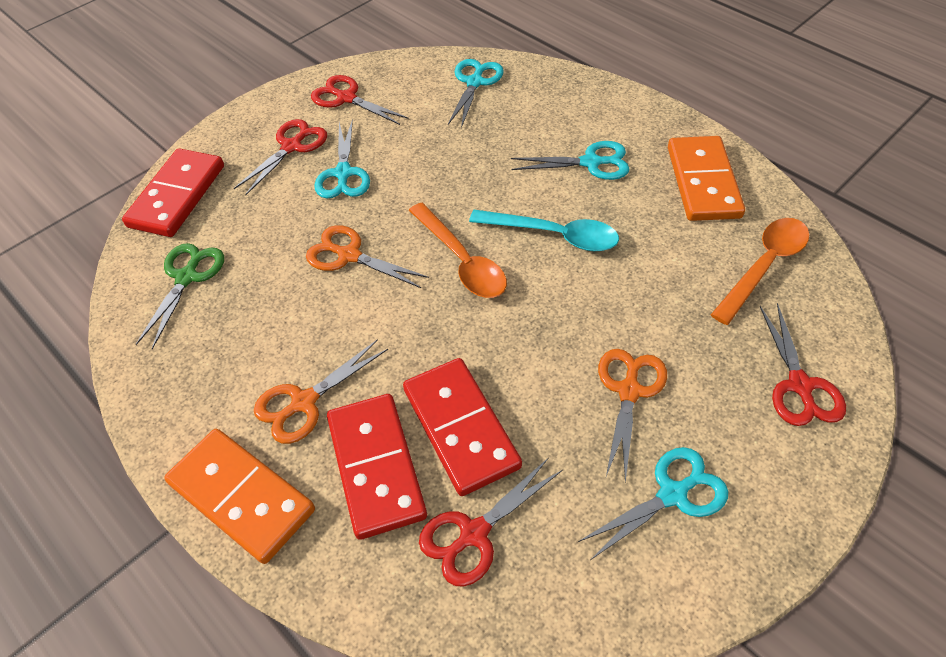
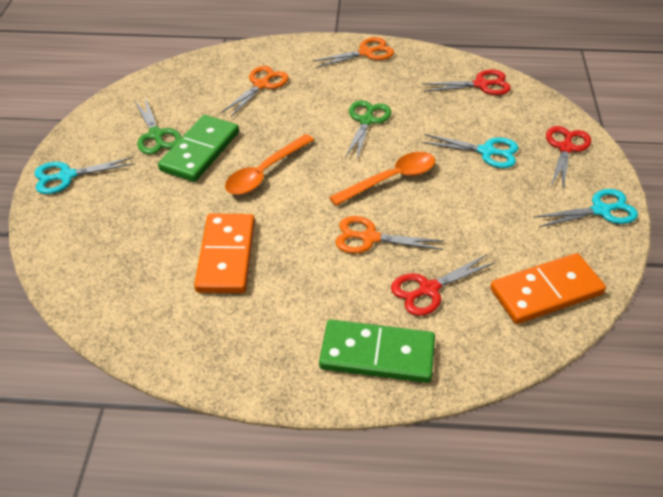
green domino: none = 0 -> [158,115,239,182] [319,319,435,383] = 2
green scissors: [135,243,224,349] = 1 -> [134,98,182,154] [345,100,391,159] = 2
red domino: [122,148,224,237] [327,394,427,540] [403,358,522,496] = 3 -> none = 0
red scissors: [234,119,327,196] [311,75,409,125] [419,458,563,587] [760,303,846,426] = 4 -> [391,254,496,316] [422,69,511,95] [546,126,591,189] = 3
turquoise scissors: [314,119,370,199] [448,59,504,128] [511,141,630,180] [578,447,728,560] = 4 -> [34,157,135,194] [422,134,519,168] [534,189,638,227] = 3
turquoise spoon: [469,210,619,251] = 1 -> none = 0

